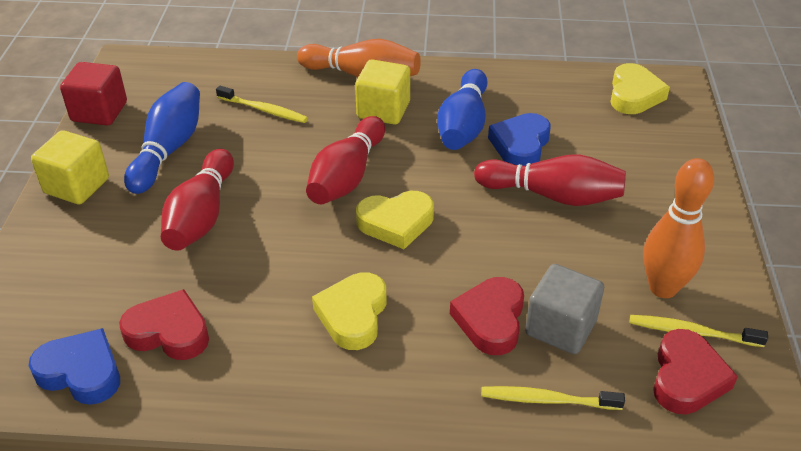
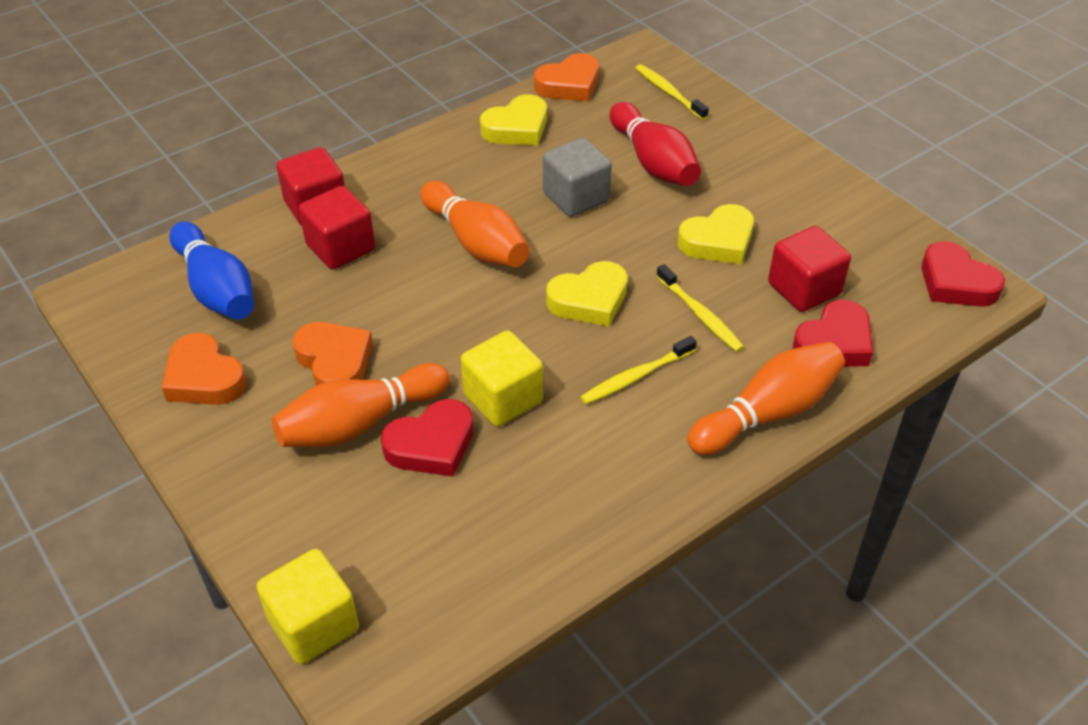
blue bowling pin: [124,82,200,194] [437,69,488,150] = 2 -> [169,222,254,320] = 1
blue heart: [29,328,120,405] [488,113,551,166] = 2 -> none = 0
orange bowling pin: [297,39,421,77] [643,158,714,298] = 2 -> [272,363,450,447] [420,181,530,267] [687,342,845,455] = 3
orange heart: none = 0 -> [162,333,246,405] [292,322,373,386] [534,53,599,102] = 3
red bowling pin: [161,149,234,251] [306,116,385,204] [474,155,626,206] = 3 -> [610,102,701,186] = 1
red cube: [60,62,127,126] = 1 -> [277,147,345,226] [299,186,375,269] [768,226,851,312] = 3

